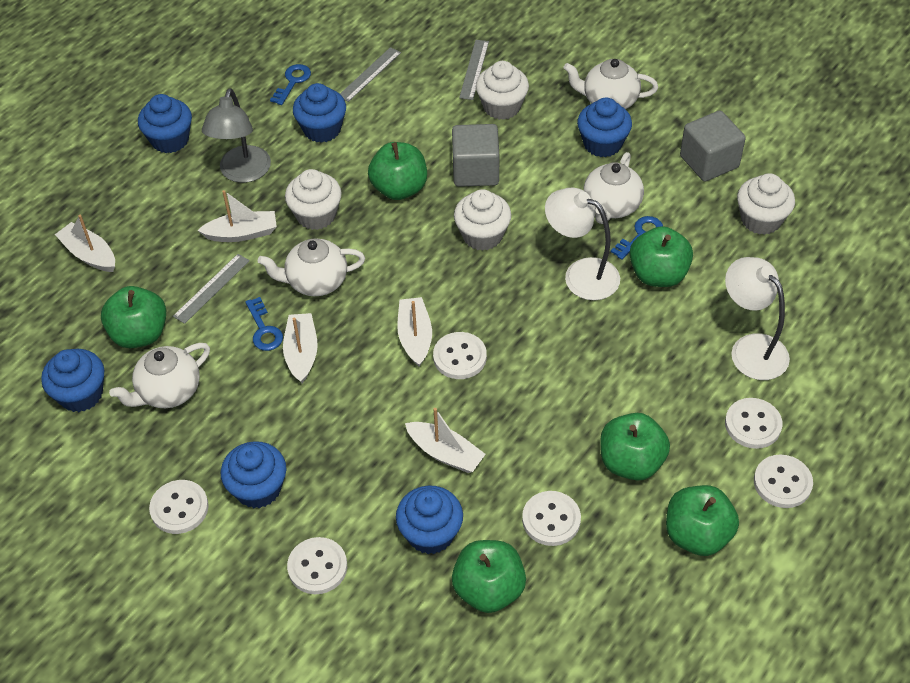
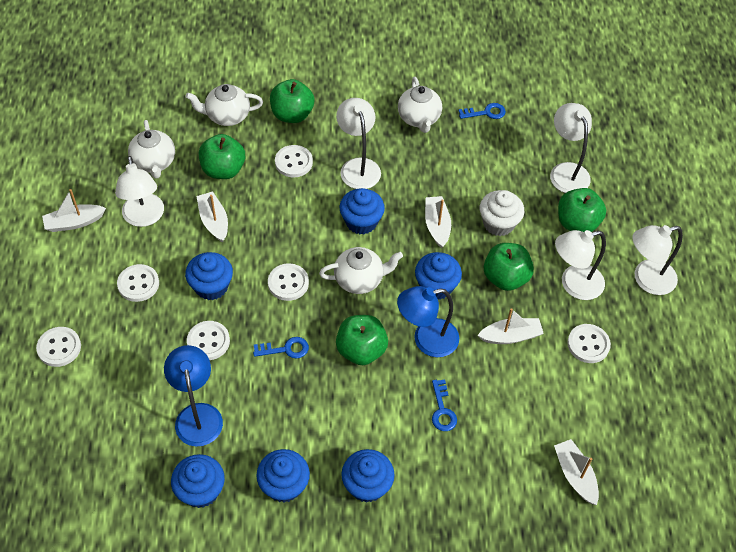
blue lamp: none = 0 -> [164,345,223,446] [397,286,459,357] = 2
green apple: [101,286,166,348] [368,142,427,200] [452,540,526,613] [600,413,670,481] [629,226,693,287] [666,485,739,556] = 6 -> [199,134,245,179] [270,79,315,123] [336,315,388,365] [484,243,534,291] [558,188,606,232] = 5
grey cube: [452,124,499,187] [680,110,746,181] = 2 -> none = 0
grey lamp: [202,88,271,183] = 1 -> none = 0
grey ruler: [173,254,250,324] [340,47,401,102] [459,40,489,100] = 3 -> none = 0
white cupcake: [285,169,342,230] [454,189,511,251] [476,61,529,120] [737,173,795,235] = 4 -> [480,190,524,236] = 1
white lamp: [545,188,620,300] [725,257,790,380] = 2 -> [115,156,164,227] [336,98,381,189] [550,103,592,193] [555,230,606,300] [633,225,683,295] = 5

